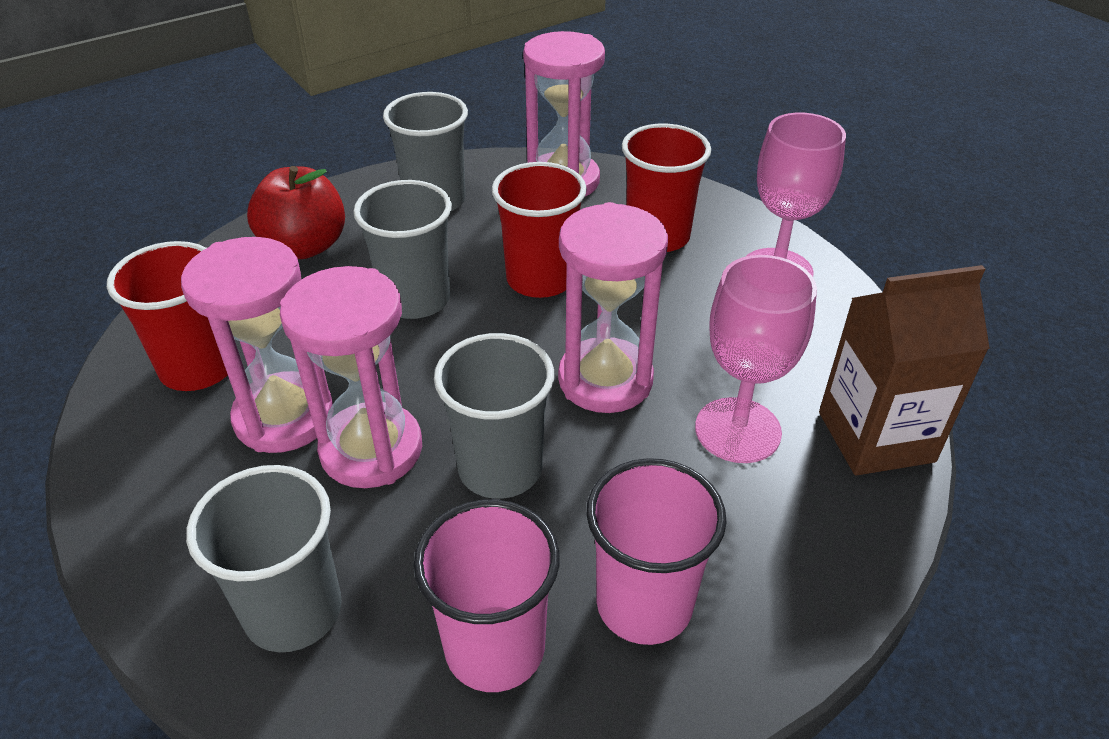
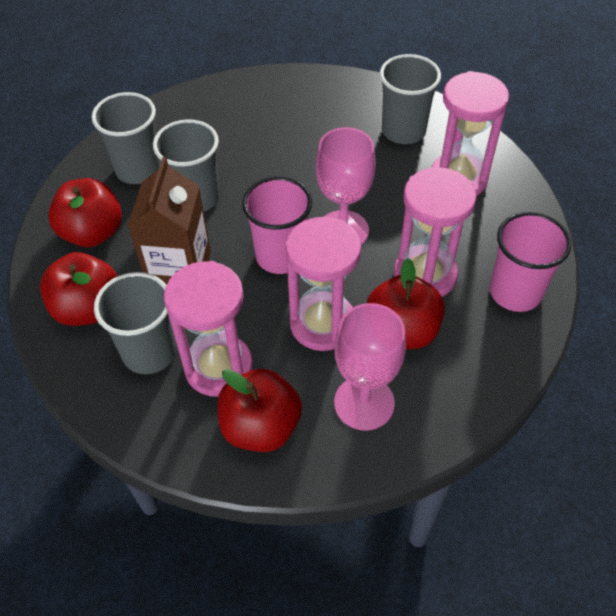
red apple: [247,166,345,259] = 1 -> [40,252,117,326] [48,178,122,247] [217,369,302,452] [367,258,445,349] = 4
red cup: [107,241,228,391] [492,162,587,298] [622,124,711,252] = 3 -> none = 0

